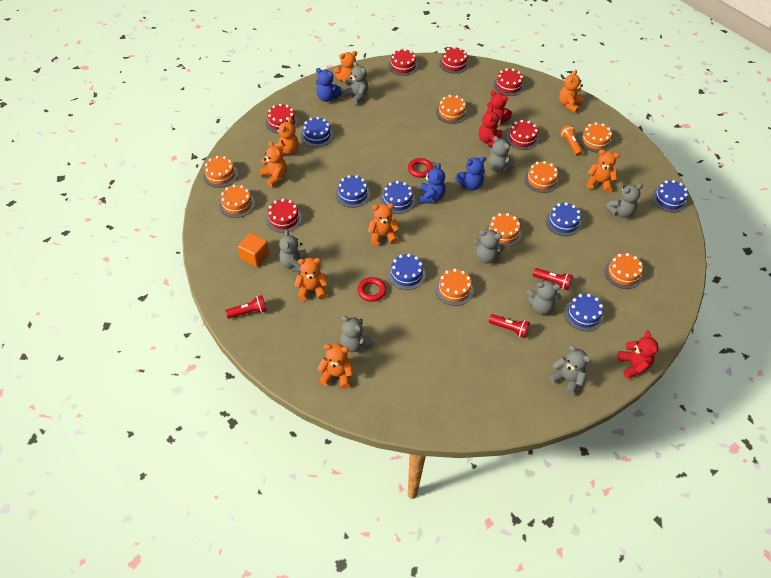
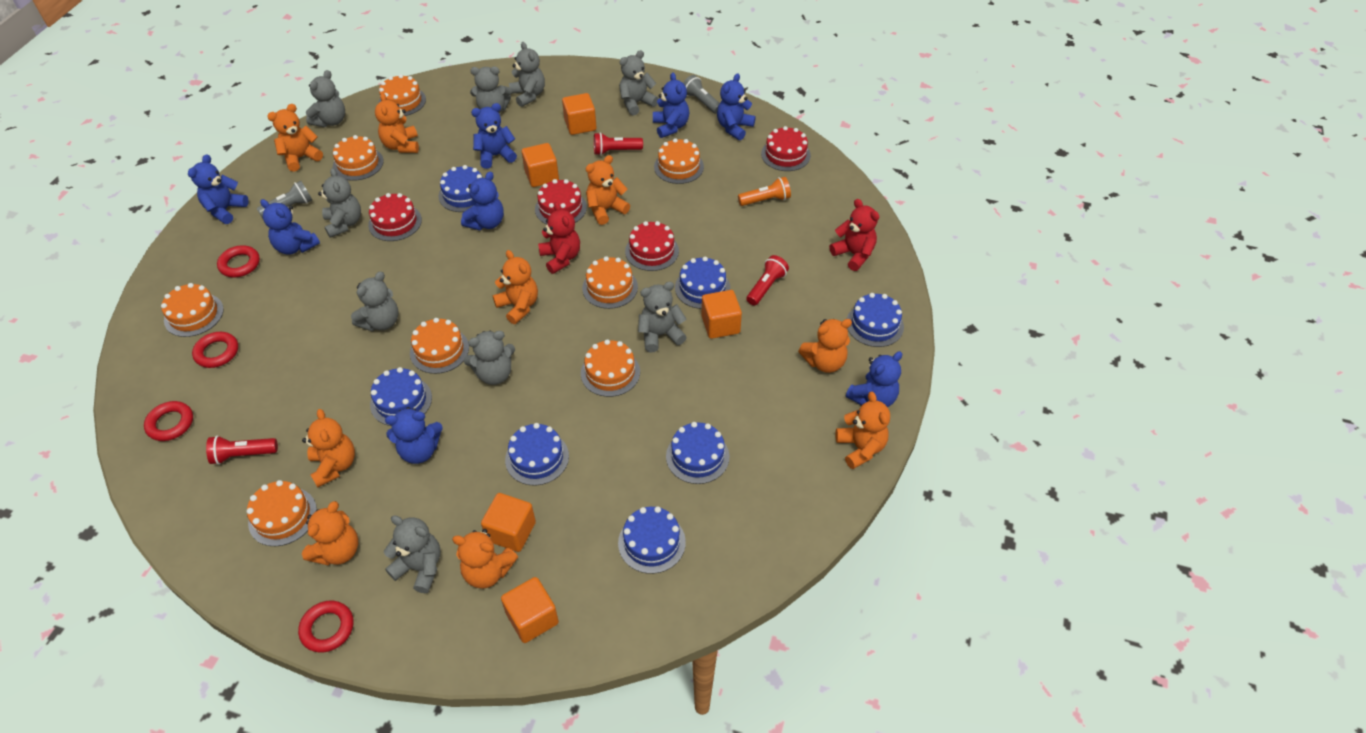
blue teddy bear: [316,68,342,102] [419,163,446,204] [455,157,486,190] = 3 -> [188,154,249,224] [260,199,320,255] [385,407,443,464] [461,172,504,230] [471,103,517,169] [653,72,689,138] [717,73,756,140] [846,351,902,407] = 8
grey flashlight: none = 0 -> [256,181,312,218] [683,75,720,114] = 2
grey teddy bear: [279,230,307,272] [340,316,374,352] [343,61,369,105] [473,230,505,264] [488,136,515,172] [527,280,561,315] [548,345,591,396] [605,184,643,218] = 8 -> [306,70,345,127] [318,168,361,238] [351,271,399,331] [384,515,441,593] [464,331,515,385] [470,66,512,113] [509,42,545,107] [619,50,658,115] [638,282,687,352] = 9
orange cube: [238,233,269,267] = 1 -> [481,493,536,552] [501,577,559,643] [522,143,559,187] [562,93,597,135] [702,290,742,339] = 5
orange teddy bear: [259,141,287,187] [274,117,299,156] [294,258,328,301] [318,344,354,389] [334,51,359,83] [368,203,400,246] [559,70,583,113] [586,150,620,192] = 8 -> [267,104,323,172] [302,409,355,488] [302,501,358,565] [375,93,419,153] [452,529,518,589] [493,250,538,324] [586,155,630,225] [798,319,852,373] [835,392,890,469] = 9
red cake: [266,104,298,133] [266,199,302,233] [388,49,418,76] [439,46,469,74] [493,68,524,96] [506,120,539,150] = 6 -> [368,193,422,241] [535,179,587,224] [625,221,679,271] [761,126,811,171] = 4
red ring: [357,277,386,302] [408,158,433,178] = 2 -> [144,401,193,441] [192,332,238,368] [217,245,260,277] [298,601,353,653] = 4
red teddy bear: [479,106,502,147] [486,90,512,124] [617,331,658,379] = 3 -> [538,202,580,274] [829,199,879,271] = 2

